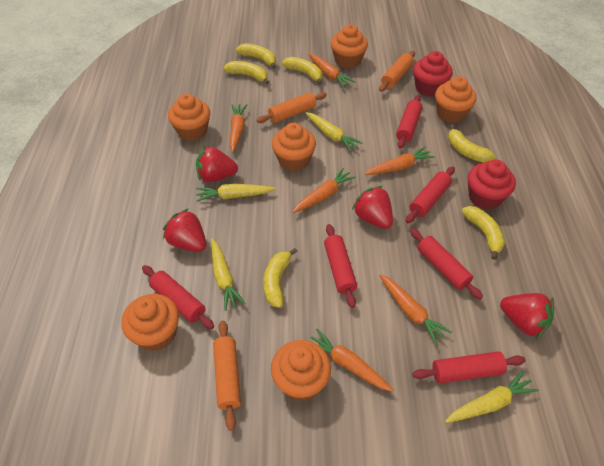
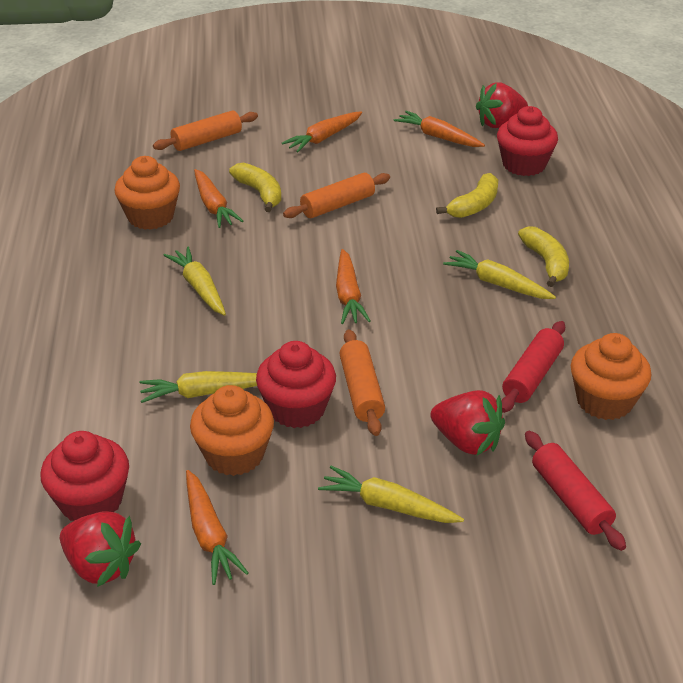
orange carrot: [230,104,248,153] [293,168,356,213] [308,53,355,88] [310,329,394,392] [365,146,435,175] [379,274,452,345] = 6 -> [186,470,249,585] [194,169,243,228] [282,112,362,153] [336,249,370,324] [394,111,485,147] = 5
orange cupcake: [121,294,179,351] [168,94,210,141] [271,340,331,401] [272,123,316,171] [331,24,368,68] [435,76,477,123] = 6 -> [114,156,180,230] [190,385,274,476] [571,333,651,420] = 3
red cupcake: [413,51,453,97] [468,160,516,210] = 2 -> [41,431,129,521] [256,341,336,428] [497,106,558,176] = 3
red rolling pin: [142,265,214,329] [324,224,357,308] [396,95,423,149] [406,167,455,223] [410,228,483,300] [412,351,525,383] = 6 -> [501,321,565,413] [525,431,626,551] = 2
red strawberry: [163,209,206,252] [196,146,238,182] [352,186,393,229] [500,293,554,339] = 4 -> [60,511,141,587] [430,390,505,455] [476,82,528,128] = 3
yellow banana: [223,61,269,85] [236,43,276,69] [263,248,297,308] [282,57,322,85] [448,125,495,163] [462,206,505,260] = 6 -> [229,163,281,212] [436,173,498,218] [518,226,569,287] = 3

